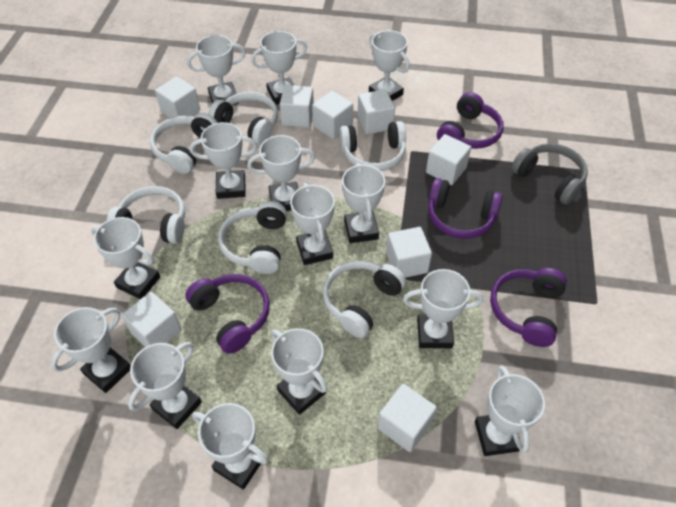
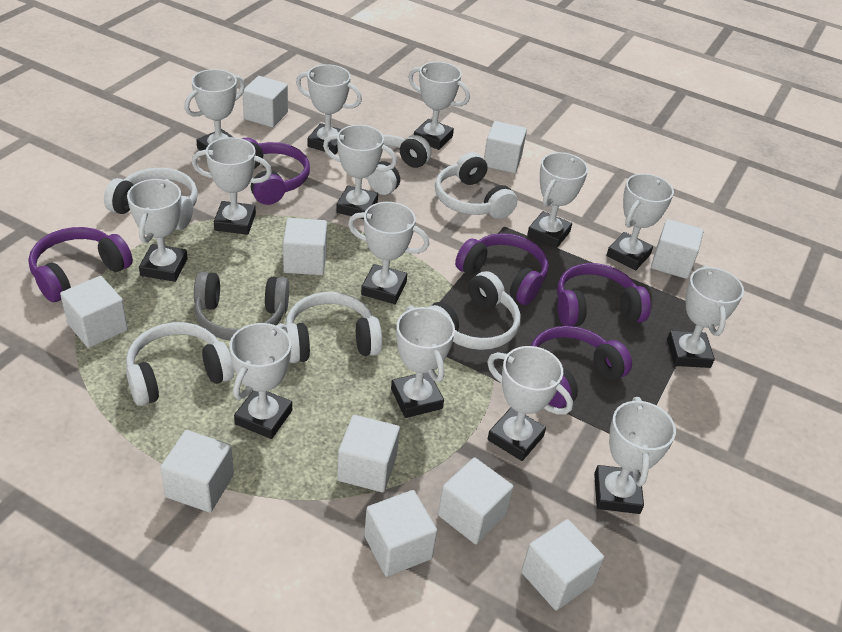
purple headphones: [185,274,270,354] [428,178,502,239] [437,92,504,149] [490,268,567,347] = 4 -> [28,227,133,302] [241,138,310,205] [455,233,549,305] [531,326,632,408] [557,263,651,326] = 5
white cube: [121,292,181,347] [155,76,200,118] [280,85,314,128] [312,91,353,139] [358,89,395,135] [378,384,437,452] [386,227,432,278] [426,134,471,185] = 8 -> [60,276,128,348] [160,430,234,512] [243,76,288,127] [283,218,327,275] [337,415,400,492] [364,490,437,577] [438,457,514,544] [484,121,527,173] [521,519,604,611] [651,219,704,279] = 10

